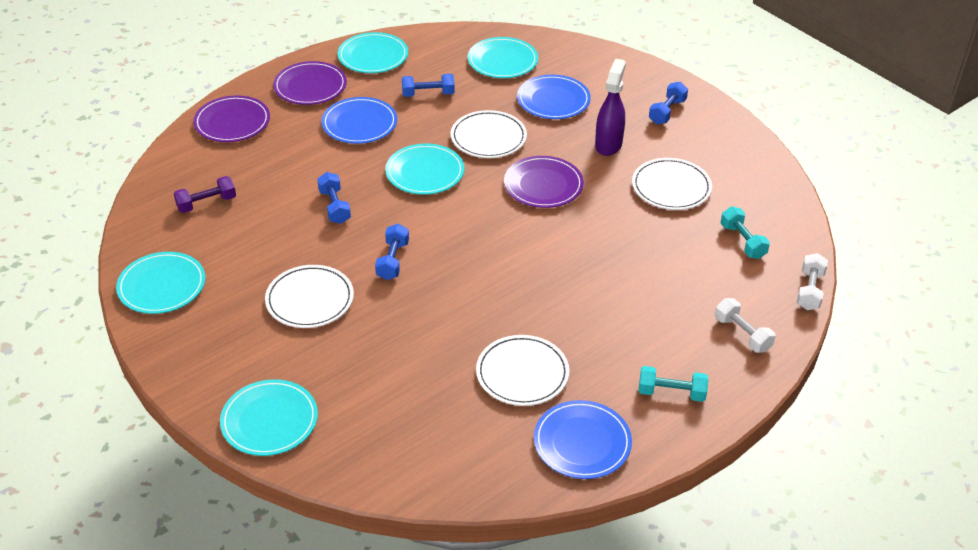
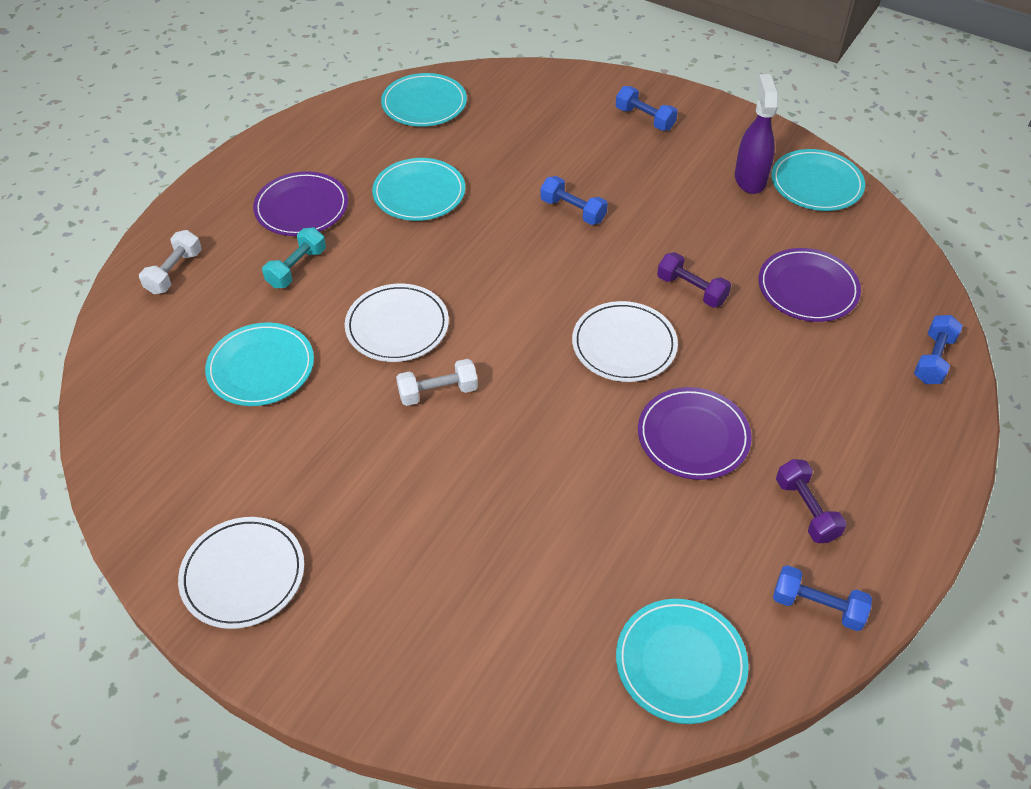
blue plate: [321,97,397,144] [517,74,591,119] [534,400,632,479] = 3 -> none = 0
purple dumbbell: [174,176,236,213] = 1 -> [657,252,731,308] [776,459,846,543] = 2
turquoise dumbbell: [639,366,708,402] [721,206,770,259] = 2 -> [262,227,326,288] = 1
white plate: [265,265,354,328] [451,110,527,158] [476,335,569,406] [632,158,712,210] = 4 -> [178,517,304,629] [345,284,449,362] [572,301,678,382] = 3

